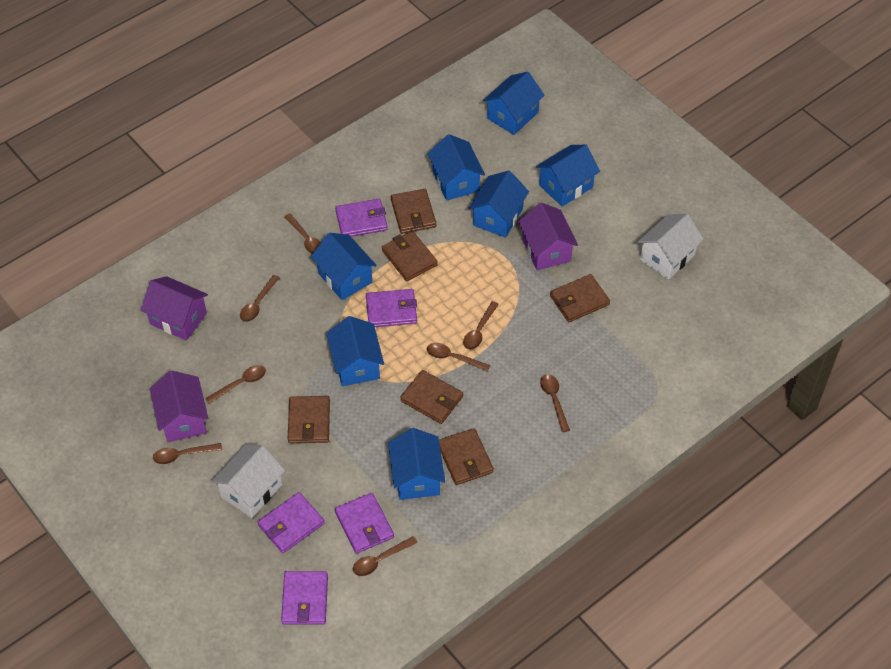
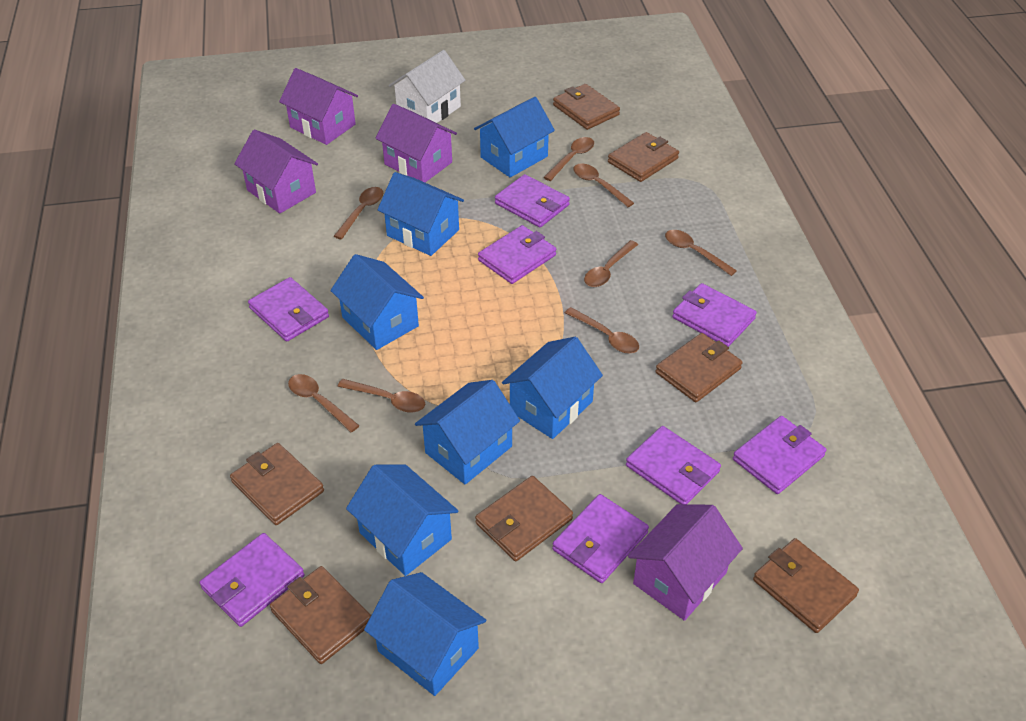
brown wallet: [288,396,330,443] [382,231,438,281] [391,189,436,234] [400,370,463,424] [439,428,494,485] [550,274,610,322] = 6 -> [230,443,324,525] [270,566,371,664] [475,476,573,561] [553,84,620,130] [608,132,679,182] [656,333,743,402] [753,538,859,633] = 7
purple house: [141,276,208,341] [150,371,208,442] [518,202,578,271] = 3 -> [234,130,318,214] [279,68,358,145] [376,104,457,182] [628,504,743,621] = 4
purple wallet: [258,492,325,553] [281,571,328,625] [335,199,388,237] [335,493,394,554] [366,289,417,327] = 5 -> [200,533,305,627] [248,277,329,342] [478,225,556,284] [495,174,570,228] [552,494,649,583] [626,426,721,504] [672,283,757,347] [733,416,826,494] = 8
white house: [212,444,285,518] [638,214,704,280] = 2 -> [389,50,466,123] = 1

